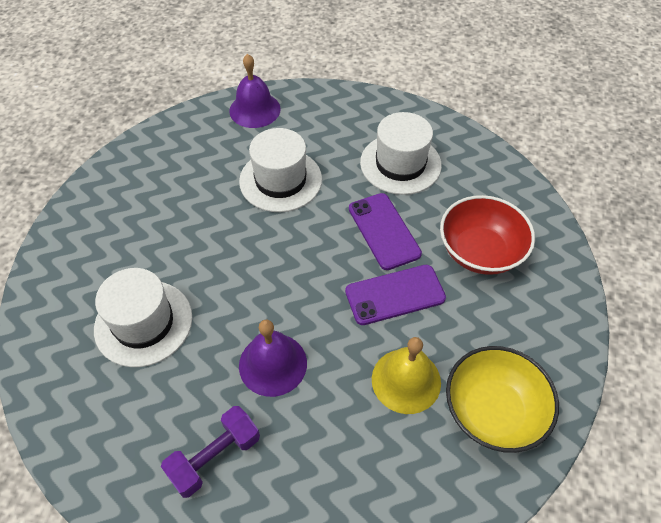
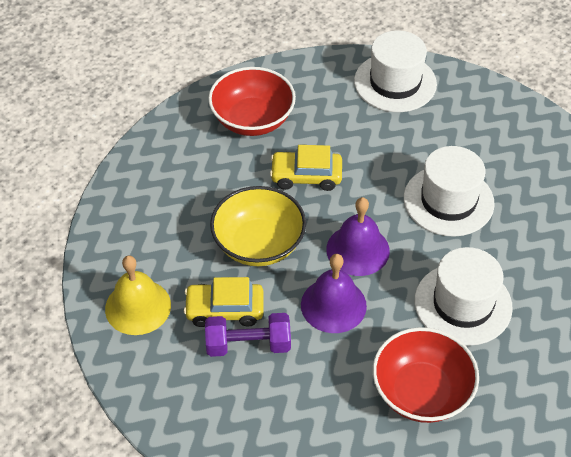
purple phone: [345,265,446,325] [349,193,422,270] = 2 -> none = 0
red bowl: [440,195,535,275] = 1 -> [208,67,296,136] [373,327,479,423] = 2
yellow car: none = 0 -> [184,277,263,327] [270,145,342,191] = 2

